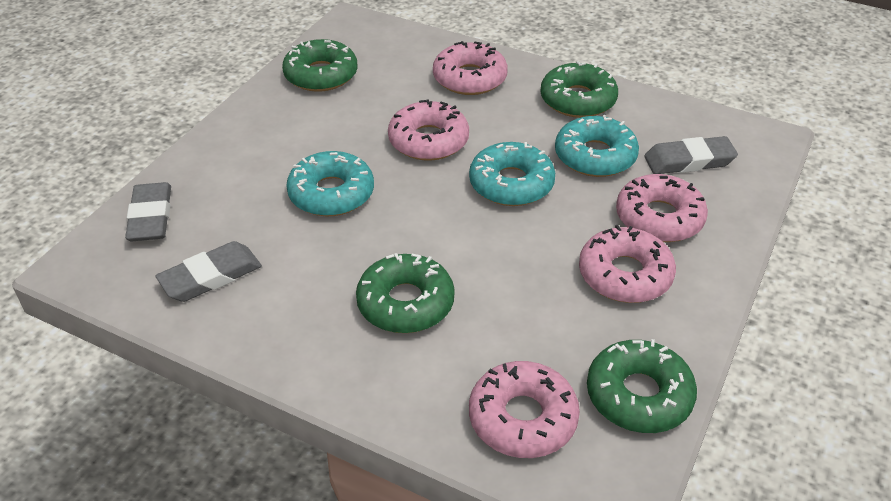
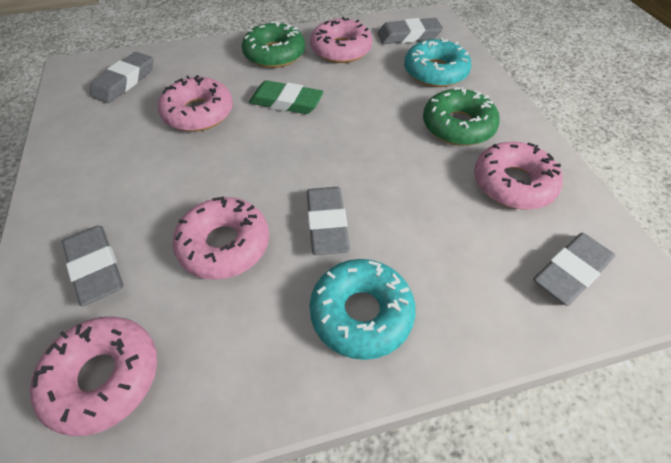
green donut: [282,39,357,92] [356,253,455,333] [540,61,618,118] [587,339,697,433] = 4 -> [242,21,305,68] [423,87,500,146] = 2
green eraser: none = 0 -> [249,80,324,114] = 1
grey eraser: [125,182,171,241] [155,241,262,302] [644,136,738,174] = 3 -> [62,226,123,306] [90,52,153,103] [307,187,350,255] [377,18,443,44] [533,233,615,306] = 5
turquoise donut: [286,151,374,216] [469,142,555,206] [555,115,639,177] = 3 -> [310,259,416,360] [404,38,471,87] = 2

